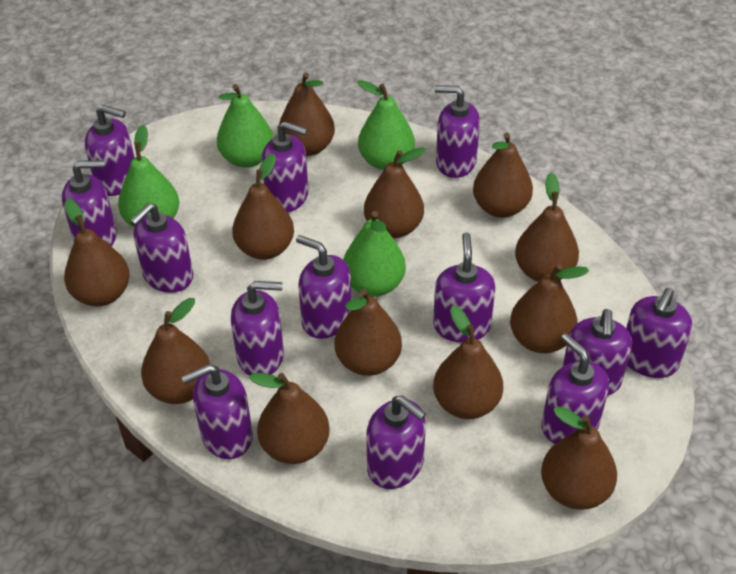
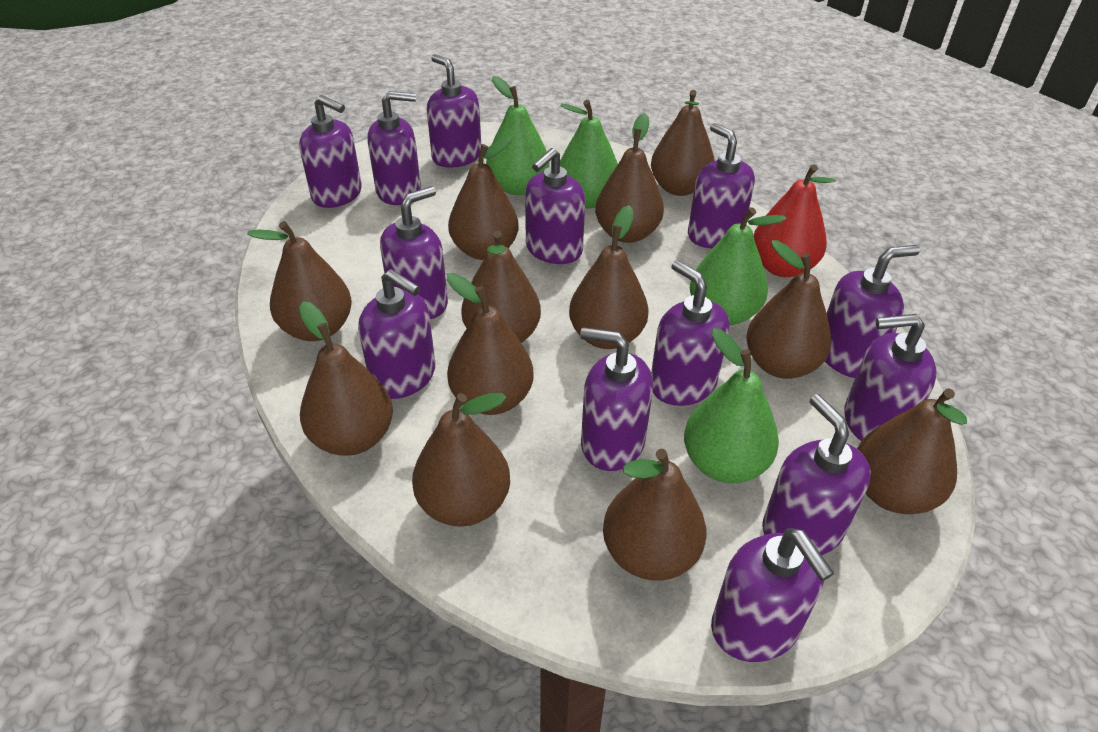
red pear: none = 0 -> [754,164,836,277] = 1

